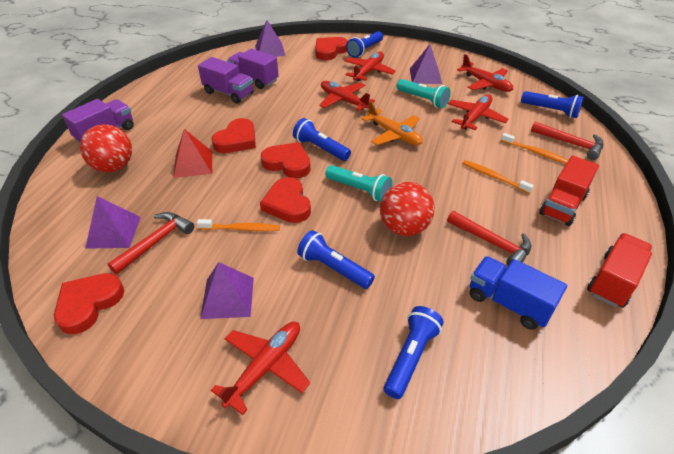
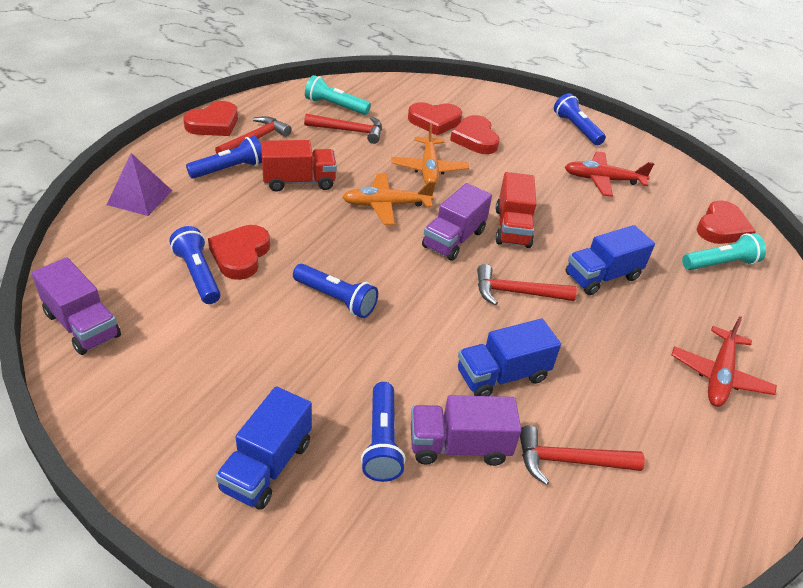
blue truck: [470,256,567,330] = 1 -> [215,386,312,510] [458,319,561,396] [566,225,655,295] = 3
orange plane: [362,101,423,145] = 1 -> [342,174,436,225] [391,123,469,185] = 2
orange toothbrush: [197,219,280,231] [462,160,534,194] [501,133,568,164] = 3 -> none = 0
purple pyramid: [85,196,141,249] [200,262,254,319] [255,20,285,57] [410,44,442,84] = 4 -> [107,153,172,216] = 1
red ball: [80,124,132,172] [380,182,435,236] = 2 -> none = 0
red hammer: [108,212,194,274] [447,211,531,266] [531,122,604,160] = 3 -> [215,116,292,154] [304,114,382,144] [477,264,577,305] [520,426,645,485] = 4
red plane: [211,322,310,415] [319,81,375,111] [344,52,396,82] [447,94,509,130] [457,54,513,92] = 5 -> [565,151,654,197] [671,316,777,407] = 2
red pyramid: [173,129,212,178] = 1 -> none = 0

